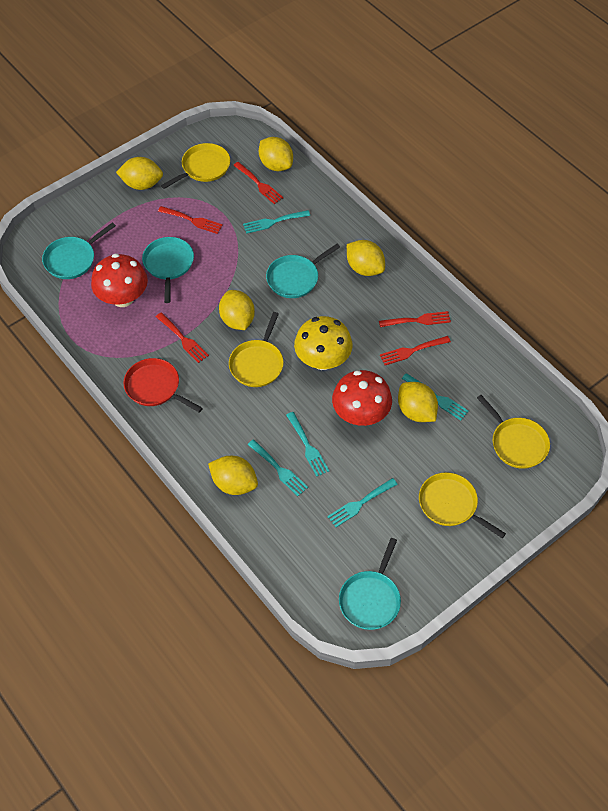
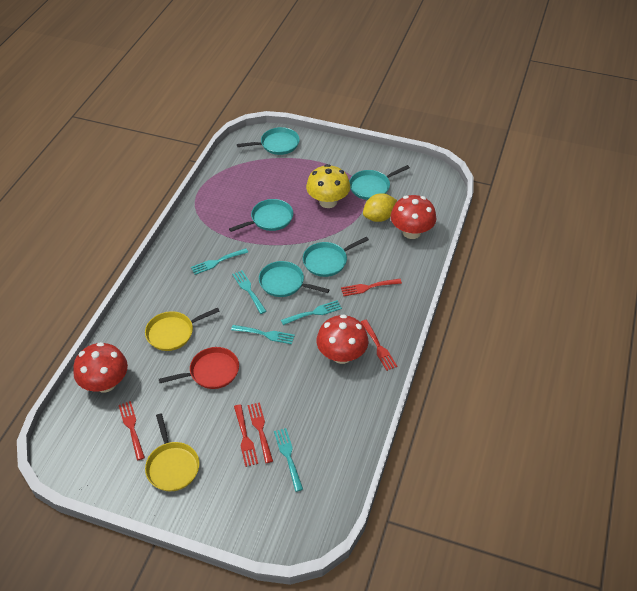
red mushroom: [91,253,148,307] [332,370,392,426] = 2 -> [73,342,128,392] [317,314,368,364] [391,195,437,239] = 3
turquoise pan: [42,222,116,279] [142,237,194,303] [266,244,340,298] [339,538,401,630] = 4 -> [229,199,293,232] [237,127,300,155] [259,261,329,297] [303,237,369,277] [349,165,410,200] = 5
yellow lemon: [116,157,163,190] [208,456,258,495] [219,290,255,330] [259,137,293,171] [347,240,385,276] [398,382,438,422] = 6 -> [363,193,397,222] = 1
yellow pan: [161,143,230,189] [229,312,284,387] [419,472,506,538] [477,395,550,469] = 4 -> [145,308,220,351] [145,414,199,491] = 2

